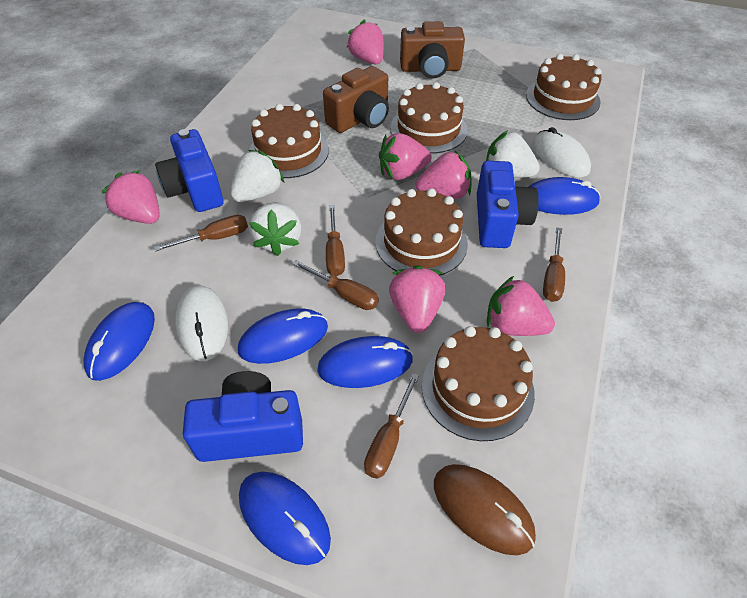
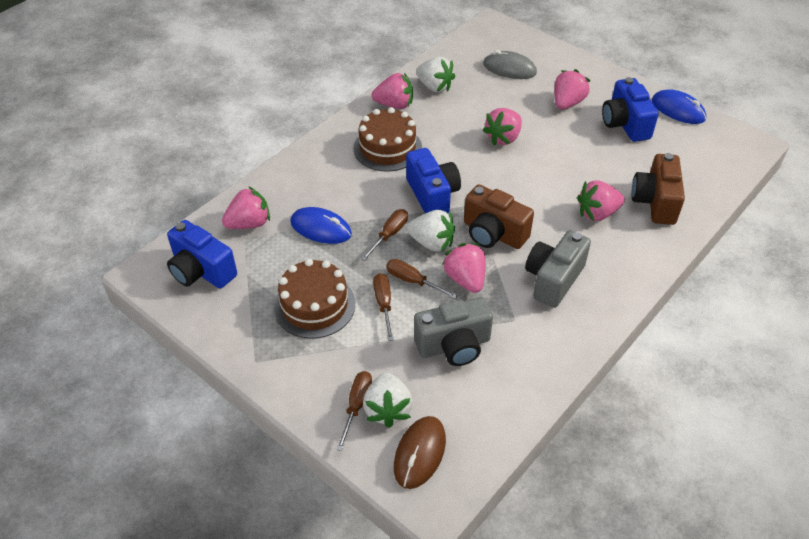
blue mouse: [84,302,155,381] [238,308,328,364] [239,472,331,565] [317,336,413,388] [529,177,601,215] = 5 -> [291,207,352,244] [652,89,706,124] = 2
brown cake: [249,104,329,178] [375,188,468,276] [390,82,467,153] [422,326,535,441] [526,54,602,120] = 5 -> [274,259,355,339] [353,107,422,172] = 2
brown screwdriver: [154,215,248,251] [293,260,379,310] [326,205,345,276] [364,373,419,479] [543,227,565,302] = 5 -> [336,371,372,451] [361,209,408,261] [373,273,394,341] [386,259,458,299] = 4
grey camera: none = 0 -> [414,297,493,366] [525,230,591,308] = 2
grey mouse: none = 0 -> [483,50,537,79] = 1
white mouse: [175,285,228,361] [533,127,591,177] = 2 -> none = 0

